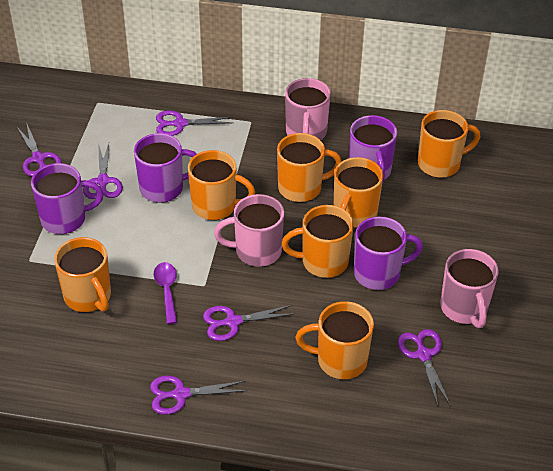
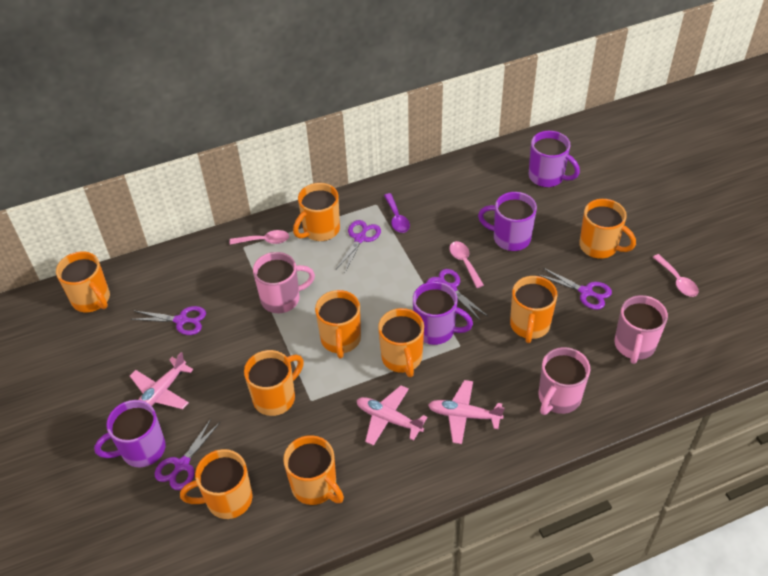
orange mug: [54,237,111,312] [188,150,255,220] [277,133,342,202] [282,205,354,278] [296,301,374,379] [334,157,383,228] [418,110,480,178] = 7 -> [56,251,110,312] [180,449,253,519] [244,350,304,416] [283,435,344,505] [293,183,340,241] [315,290,361,358] [378,308,424,377] [510,276,557,343] [579,199,636,259] = 9
pink plane: none = 0 -> [130,352,193,409] [357,385,427,446] [428,380,505,444] = 3
pink spoon: none = 0 -> [230,230,289,245] [449,241,484,288] [653,254,699,297] = 3
purple scissors: [17,122,62,177] [83,143,123,199] [150,376,247,415] [156,110,233,136] [203,305,294,341] [398,329,450,406] = 6 -> [131,306,206,335] [154,419,220,490] [336,220,381,272] [426,269,488,321] [539,268,612,310] = 5

